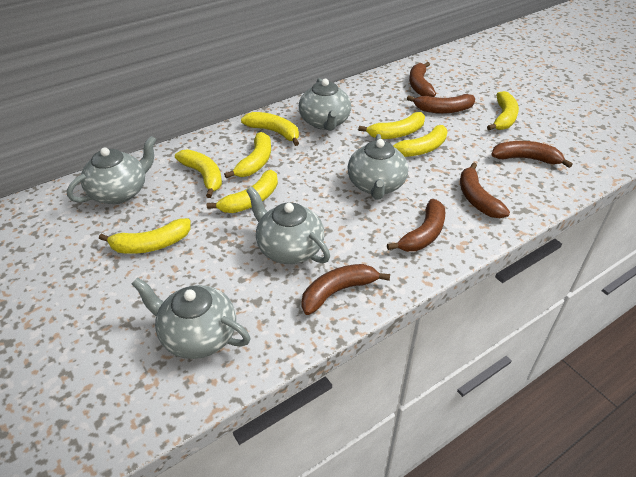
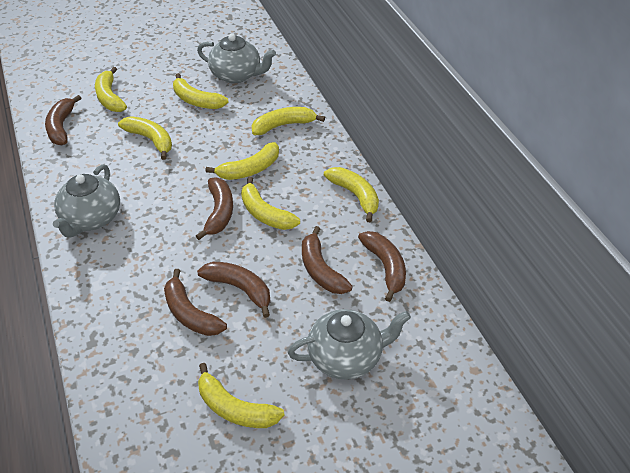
grey teapot: [67,136,157,204] [132,277,250,359] [246,187,330,264] [299,78,351,131] [347,134,408,200] = 5 -> [53,164,120,238] [197,34,276,83] [288,309,411,380] = 3

